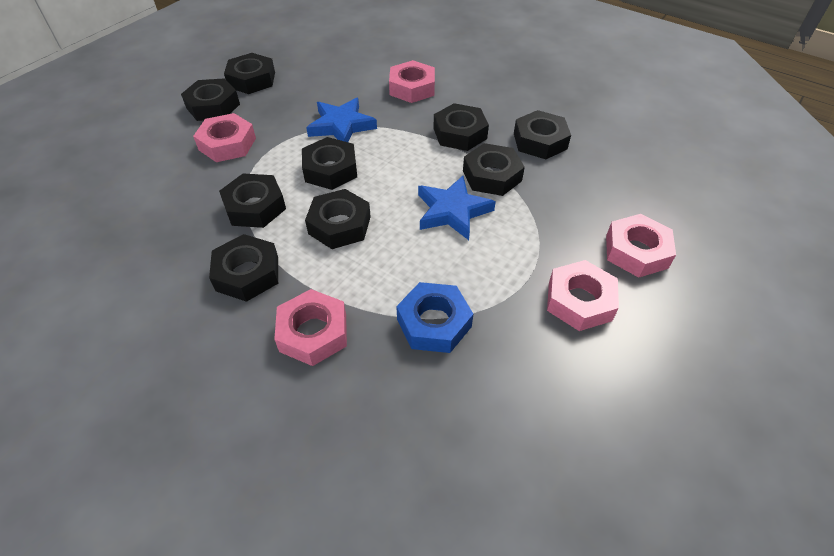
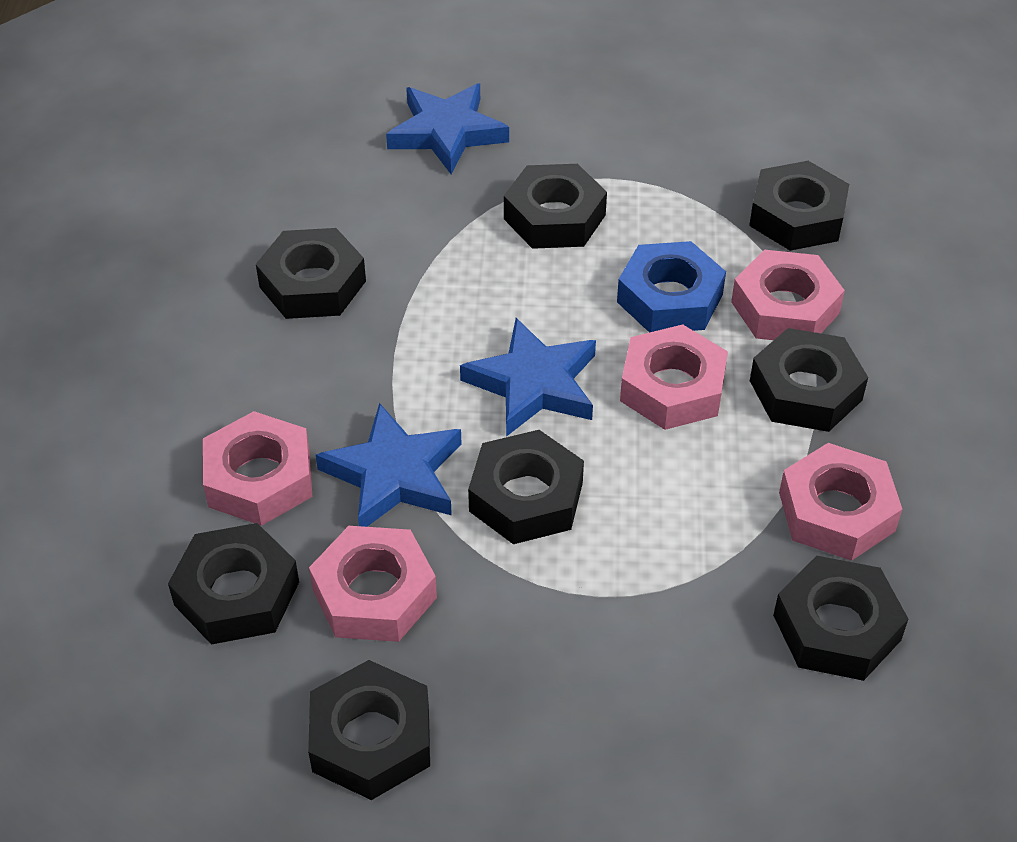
black nut: [181,78,240,121] [209,234,278,302] [219,173,286,228] [224,53,275,94] [302,137,357,190] [305,189,371,249] [433,103,489,151] [463,143,525,196] [514,110,571,159] = 9 -> [168,523,299,645] [256,228,366,319] [308,660,430,800] [468,430,584,544] [504,164,607,249] [749,161,849,251] [750,328,868,432] [773,556,908,681] = 8
blue star: [306,97,377,142] [418,176,496,240] = 2 -> [316,403,462,527] [386,84,509,174] [460,318,596,437] = 3

